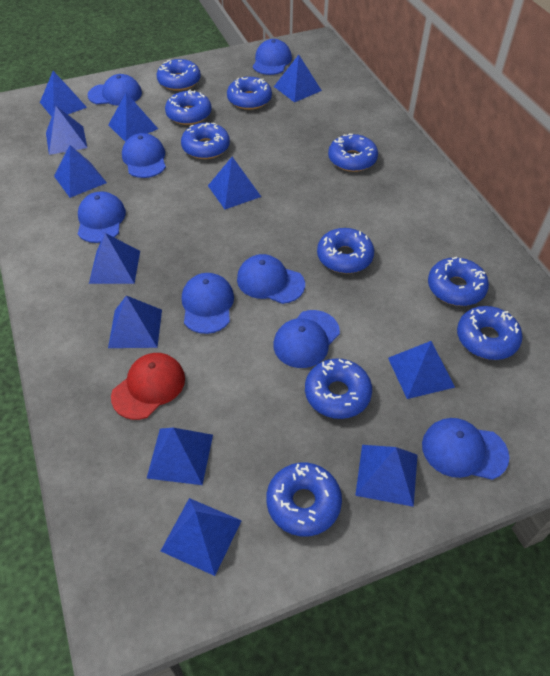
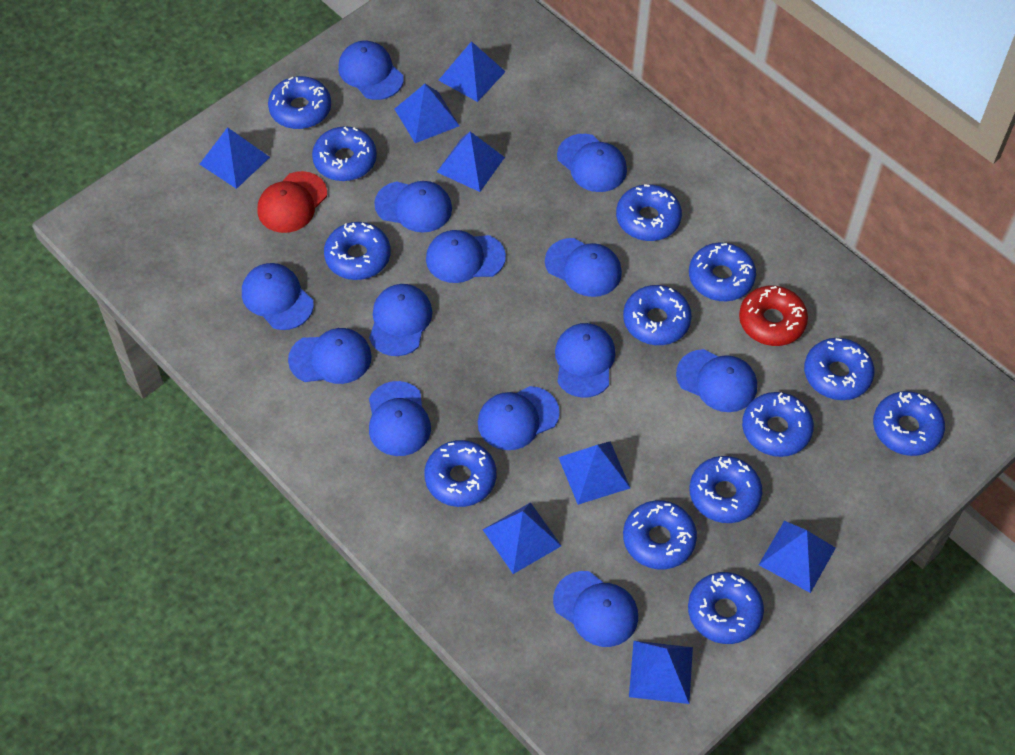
blue cap: [78,191,126,243] [88,74,142,105] [122,133,166,178] [182,273,234,334] [237,254,305,304] [253,39,292,75] [273,310,340,368] [422,418,509,480] = 8 -> [242,263,314,330] [288,328,372,384] [338,41,404,100] [369,284,432,356] [369,381,431,456] [374,181,452,232] [426,230,506,283] [478,386,560,450] [545,238,622,297] [553,571,638,647] [555,323,615,398] [557,134,627,192] [676,349,757,412] = 13
blue donut: [157,59,201,91] [165,90,212,125] [181,122,230,159] [227,77,272,110] [266,463,342,536] [305,358,372,419] [317,228,374,274] [328,133,378,172] [428,257,489,306] [457,306,522,360] = 10 -> [268,76,331,129] [312,126,377,181] [324,222,391,280] [425,440,496,507] [616,184,682,241] [623,285,692,345] [623,500,697,570] [688,572,764,644] [689,242,756,301] [690,456,762,523] [742,392,814,457] [804,338,874,400] [873,391,945,456] = 13
blue pyramid: [40,71,87,117] [46,106,87,155] [54,145,107,198] [89,233,140,284] [108,93,158,142] [108,296,162,348] [147,428,213,485] [161,498,242,576] [208,157,261,209] [274,55,322,102] [355,445,418,507] [388,341,455,399] = 12 -> [199,127,270,189] [395,84,459,143] [437,131,505,192] [438,41,506,102] [483,502,561,574] [558,442,630,505] [629,641,693,704] [759,521,836,593] = 8
red donut: none = 0 -> [739,286,808,346] = 1

